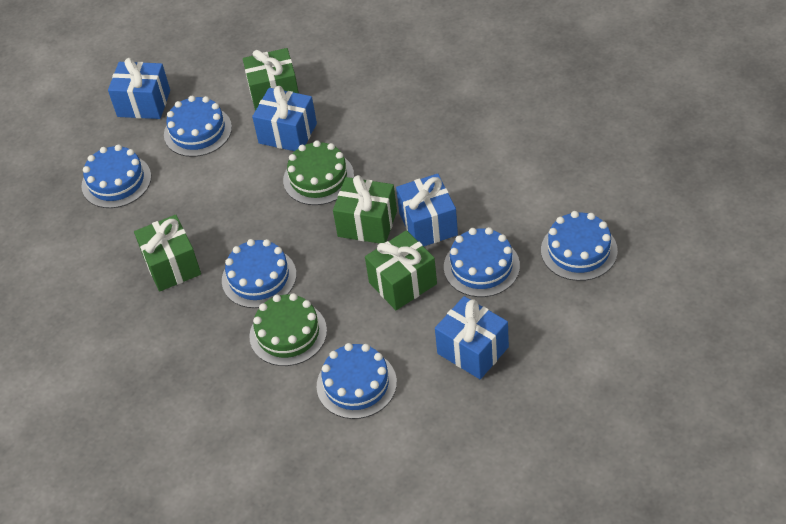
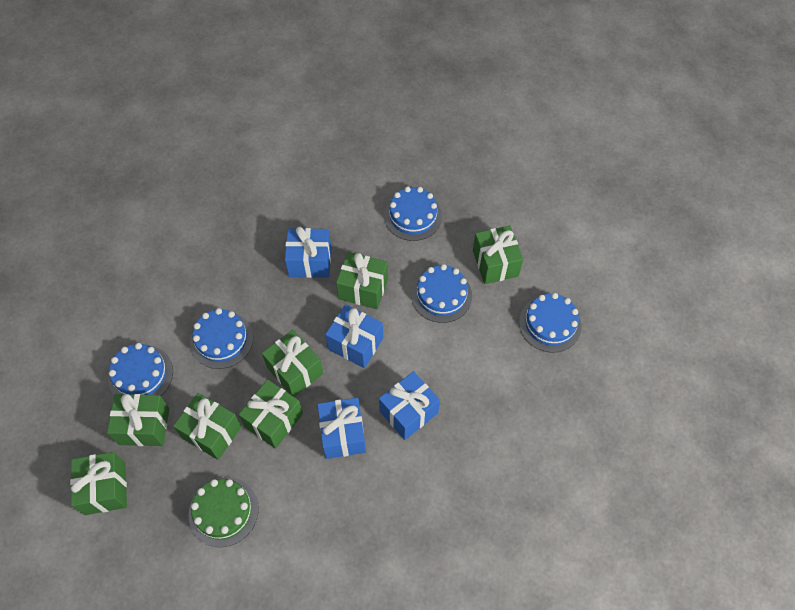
blue cake: [81,144,151,208] [164,96,232,157] [222,239,296,308] [317,343,397,419] [444,227,520,297] [541,211,618,281] = 6 -> [108,343,173,396] [190,308,253,369] [384,187,442,241] [411,264,472,323] [519,293,581,353] = 5
green cake: [249,293,327,366] [283,140,354,205] = 2 -> [189,477,259,547] = 1
green gift: [134,215,201,292] [243,48,299,111] [333,175,397,244] [365,230,437,310] = 4 -> [70,452,127,515] [107,394,169,446] [173,393,242,460] [239,379,303,449] [262,330,323,397] [336,252,388,309] [473,226,523,284] = 7

